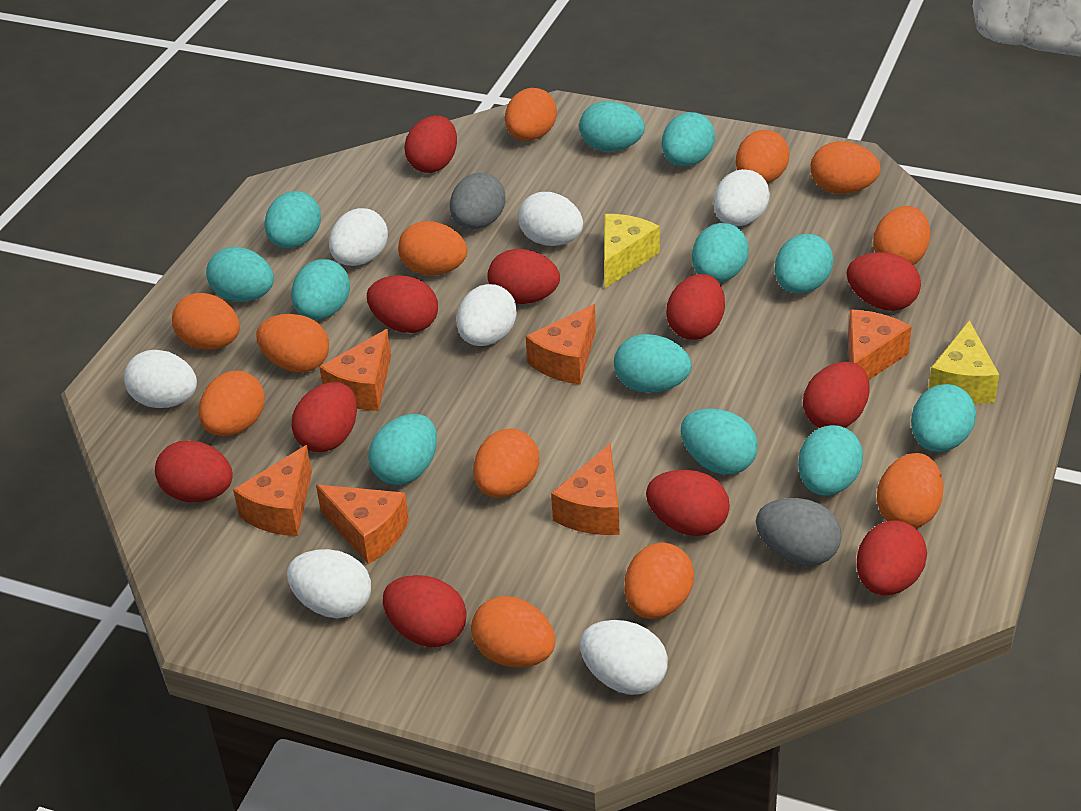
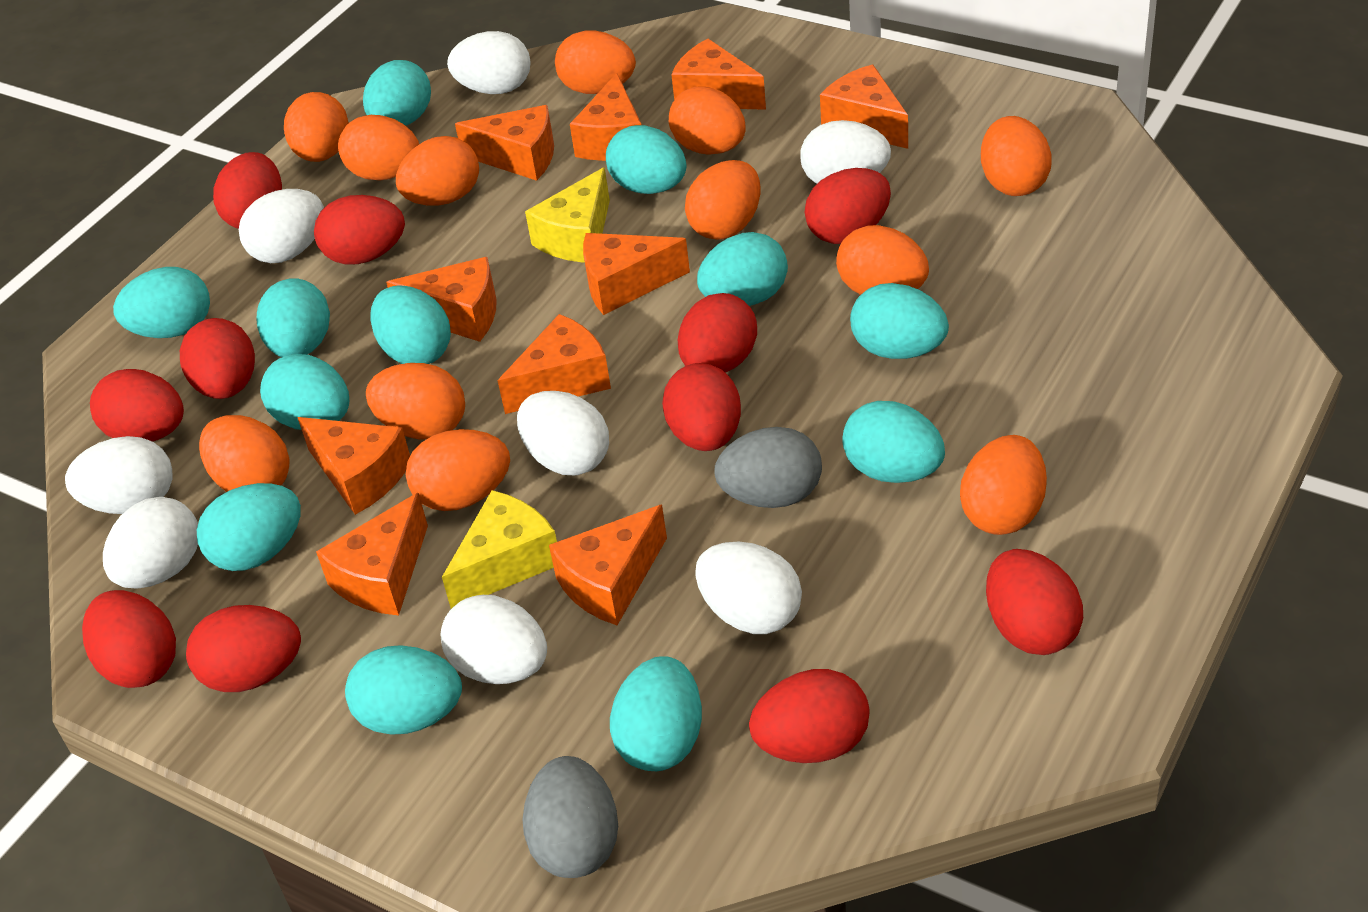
orange cheese: [233,445,312,536] [316,485,409,564] [319,329,391,411] [526,304,596,385] [551,444,620,535] [848,310,912,380] = 6 -> [297,417,410,515] [316,493,428,615] [386,257,497,342] [455,105,554,181] [498,314,611,414] [549,505,667,625] [570,73,641,161] [583,233,690,315] [671,39,766,110] [820,64,908,149] = 10
white egg: [124,350,197,408] [287,549,371,618] [329,208,388,266] [457,284,517,346] [518,192,583,246] [580,620,668,695] [713,169,770,226] = 7 -> [65,436,173,514] [103,497,198,588] [239,189,324,263] [440,595,547,684] [447,31,531,94] [517,391,609,475] [695,541,802,634] [800,120,891,184] = 8

